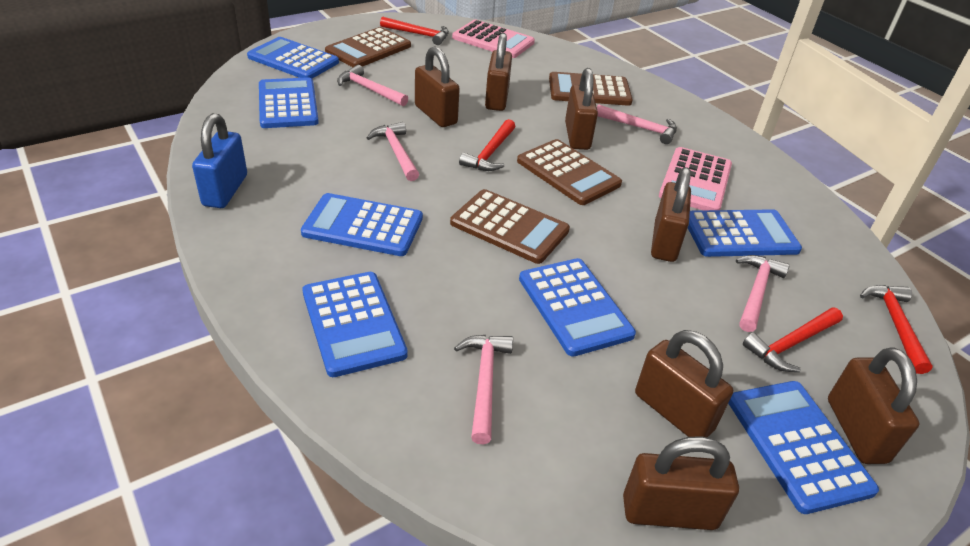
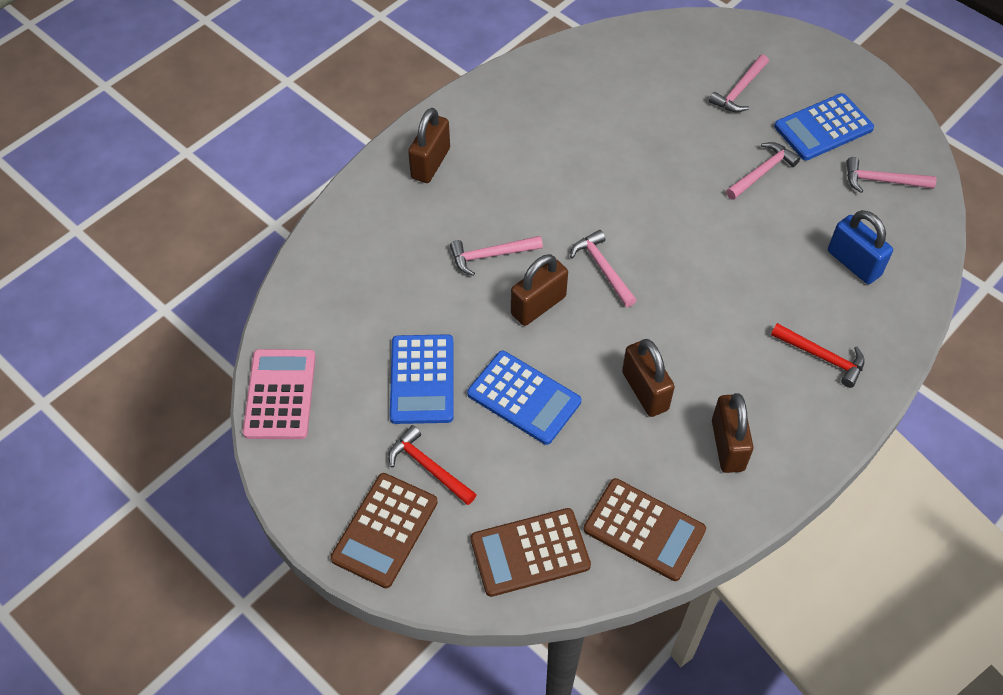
blue calculator: [247,37,339,79] [259,77,319,128] [301,193,423,256] [302,272,408,377] [519,258,636,357] [688,209,802,257] [728,381,879,514] = 7 -> [390,334,454,424] [467,351,581,445] [774,93,874,161] = 3
brown calculator: [325,27,411,67] [450,189,570,264] [517,139,622,205] [549,72,633,106] = 4 -> [330,473,438,588] [471,508,591,597] [584,478,706,581] = 3
brown padlock: [415,47,460,127] [485,33,512,111] [565,68,598,150] [623,436,739,530] [635,330,733,437] [651,167,691,262] [828,348,920,464] = 7 -> [408,108,450,183] [511,254,568,326] [622,339,675,417] [712,393,754,473] = 4
pink calculator: [452,20,535,58] [659,147,732,210] = 2 -> [243,349,316,439] = 1
red hammer: [380,17,449,45] [459,119,515,171] [743,307,843,372] [860,285,933,374] = 4 -> [388,425,477,505] [771,323,865,388] = 2

